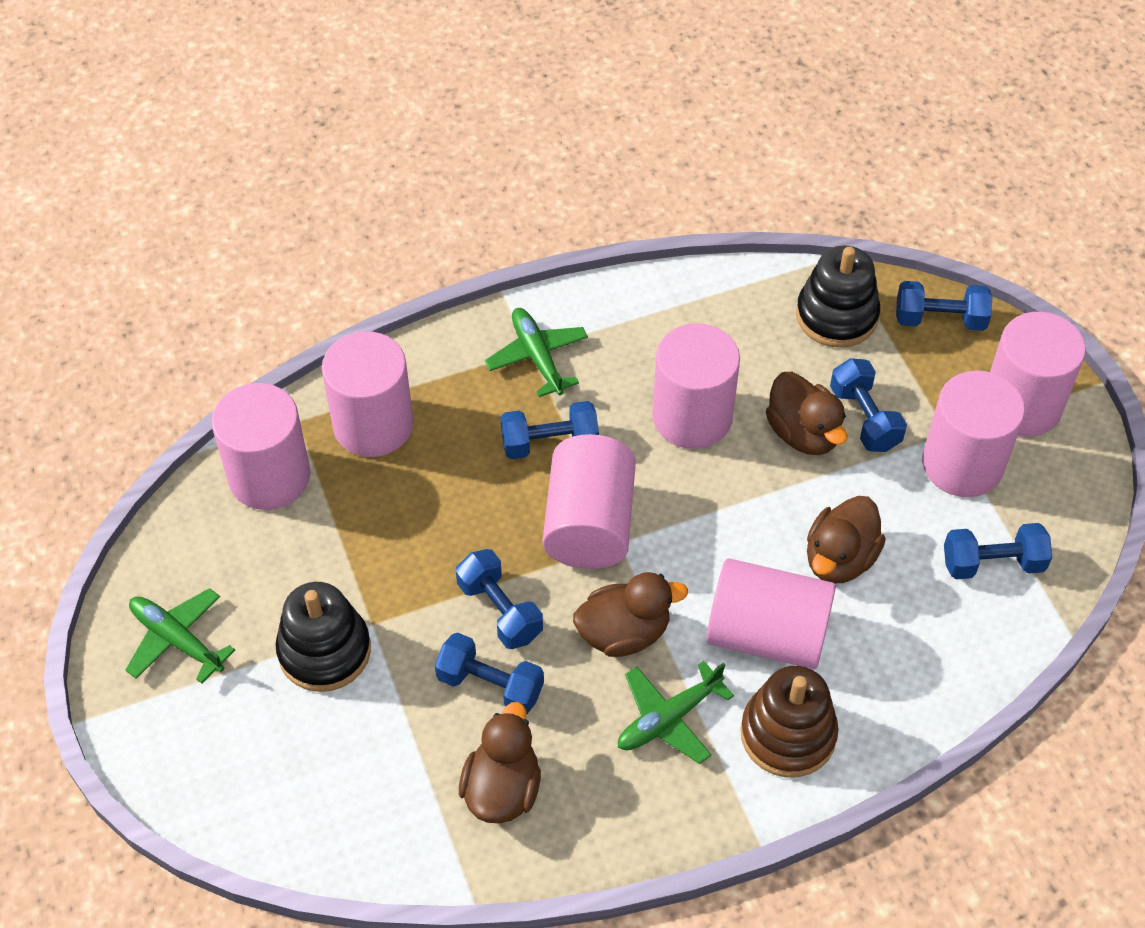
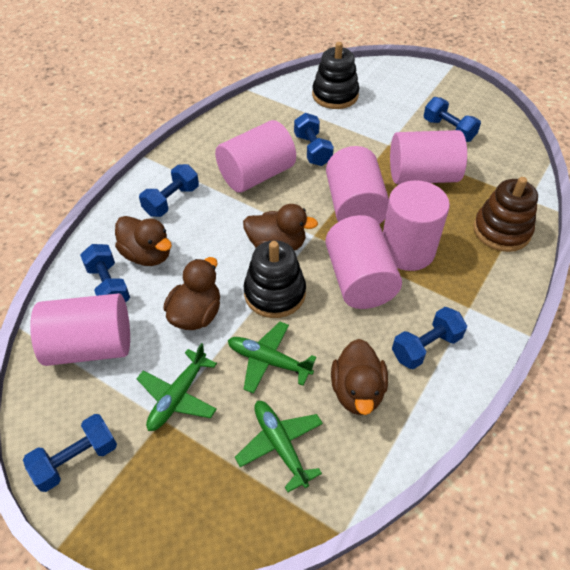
pink cylinder: [212,383,310,510] [322,331,414,457] [543,434,636,569] [652,323,740,449] [706,558,836,669] [922,370,1025,497] [990,312,1086,437] = 7 -> [30,293,130,366] [215,120,296,193] [325,215,402,309] [326,146,389,224] [383,180,450,271] [390,130,467,184] = 6

